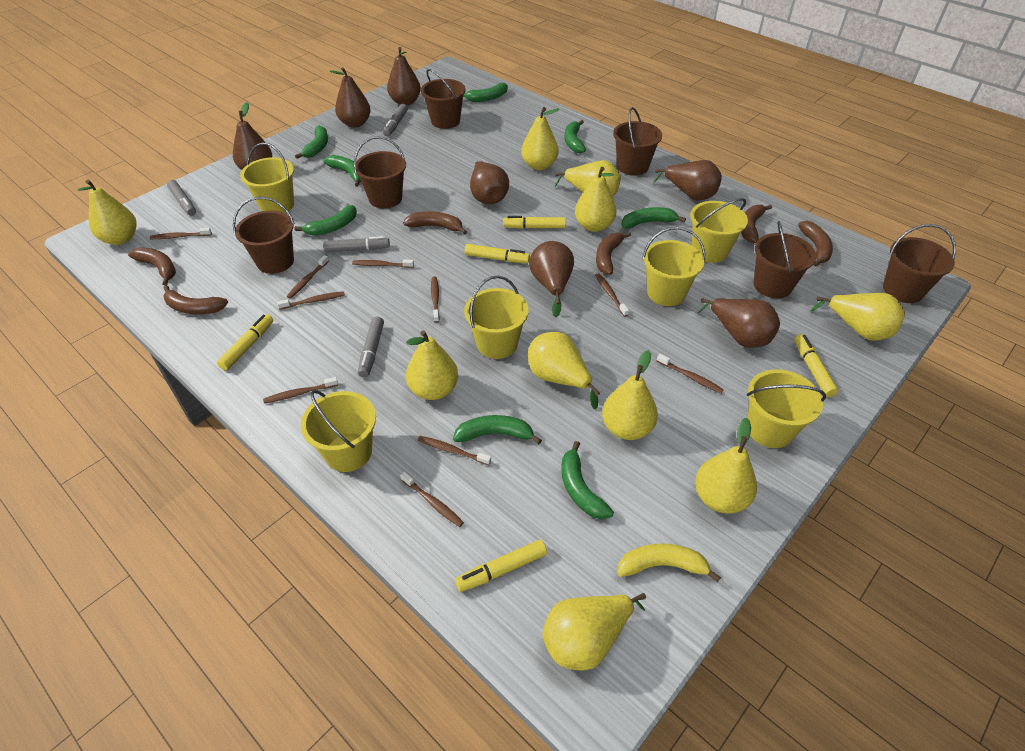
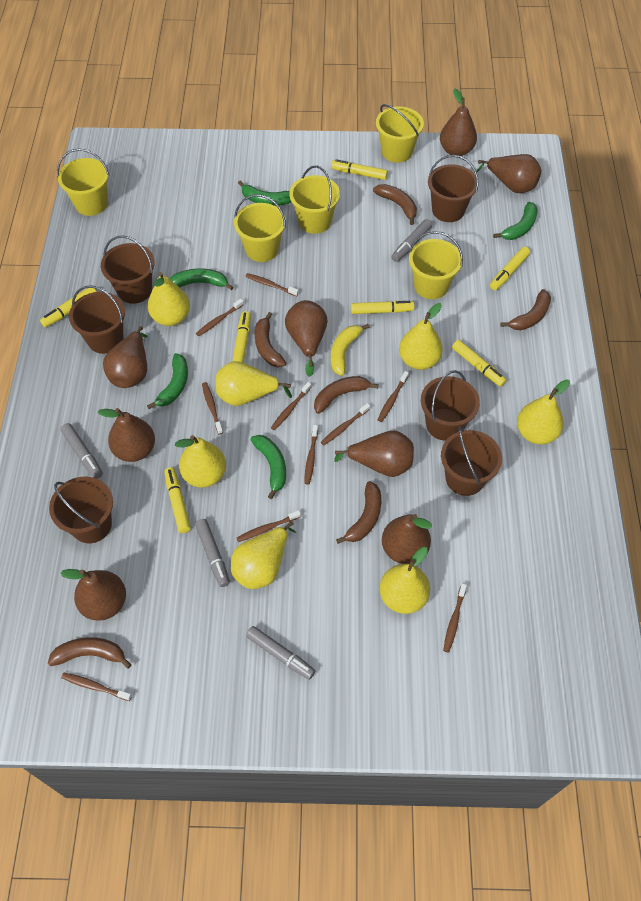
brown pear: [233,102,272,170] [330,67,371,127] [387,47,421,105] [470,161,509,204] [529,241,574,317] [653,160,722,201] [698,298,780,348] = 7 -> [60,569,126,621] [98,408,155,462] [103,326,147,388] [285,300,327,377] [334,430,414,477] [382,514,432,564] [440,89,477,156] [476,154,542,193] = 8
green banana: [295,125,328,159] [295,205,357,236] [323,155,361,187] [453,415,542,444] [463,83,508,102] [561,441,614,519] [565,120,586,153] [622,207,686,229] = 8 -> [147,353,188,409] [170,268,234,290] [238,181,291,206] [250,435,286,499] [493,202,538,240] = 5
yellow bucket: [240,143,294,213] [301,390,376,472] [464,276,529,359] [643,227,705,306] [690,198,748,263] [747,369,826,448] = 6 -> [57,148,110,216] [234,194,286,262] [289,166,340,234] [376,104,424,163] [409,231,463,299] = 5
yellow marker: [217,314,273,371] [455,540,547,592] [465,244,530,263] [503,216,566,229] [794,334,839,397] = 5 -> [40,288,97,327] [164,467,191,533] [232,311,251,363] [331,159,388,180] [351,301,414,314] [452,340,507,387] [490,247,530,290] = 7
yellow pear: [77,180,137,245] [406,330,458,400] [521,107,559,170] [528,332,600,409] [543,593,646,671] [555,160,620,197] [575,167,616,232] [602,350,658,440] [695,418,757,514] [811,293,905,341] = 10 -> [148,272,190,326] [175,435,226,488] [216,361,292,406] [231,521,296,589] [380,547,430,614] [399,303,443,370] [517,379,570,444] = 7

